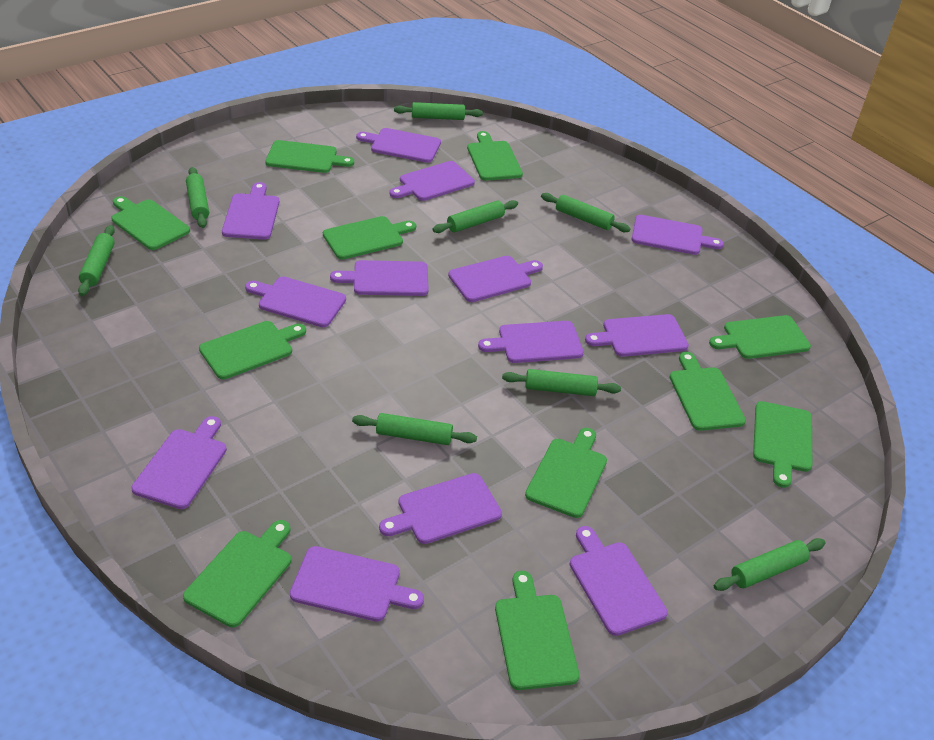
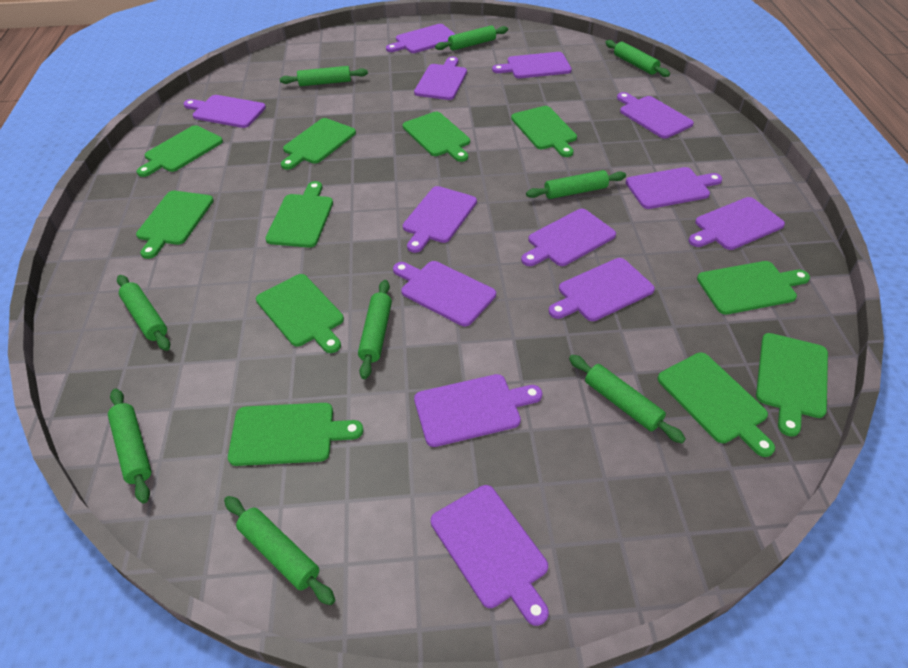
green rolling pin: [78,225,115,296] [186,167,209,228] [352,413,477,445] [394,102,483,120] [432,200,518,233] [502,369,621,396] [541,193,630,232] [714,538,826,591] = 8 -> [108,389,151,503] [117,275,170,351] [224,496,335,605] [280,66,368,86] [358,280,392,379] [435,25,508,51] [526,170,626,199] [569,355,686,443] [605,40,670,77] = 9

